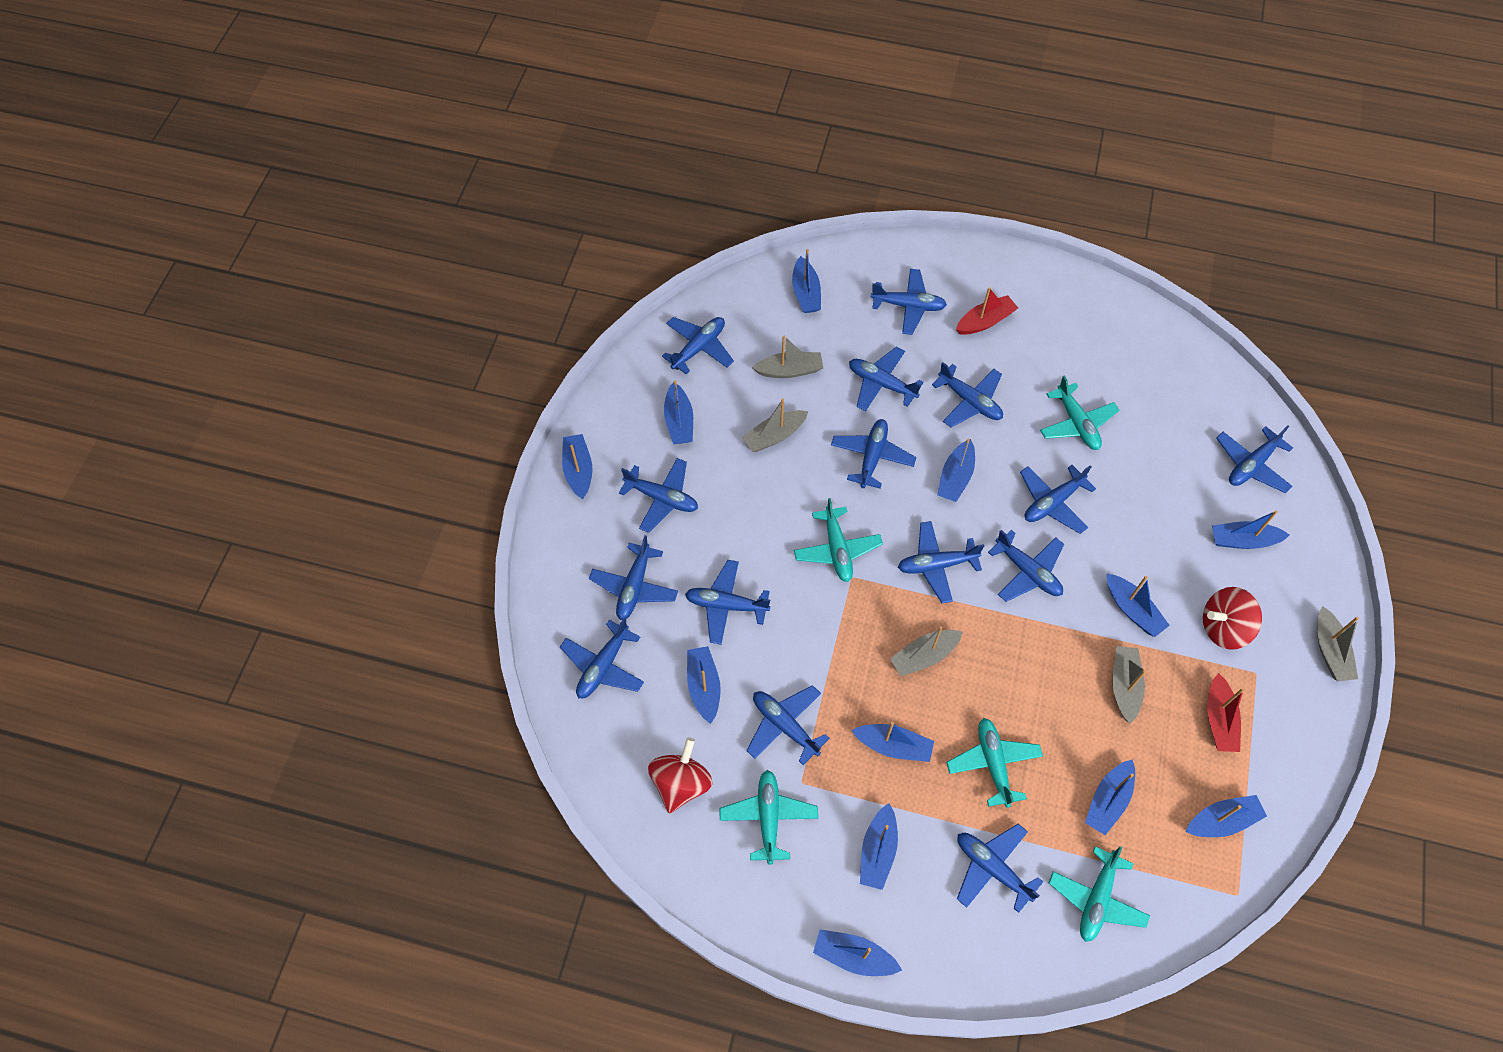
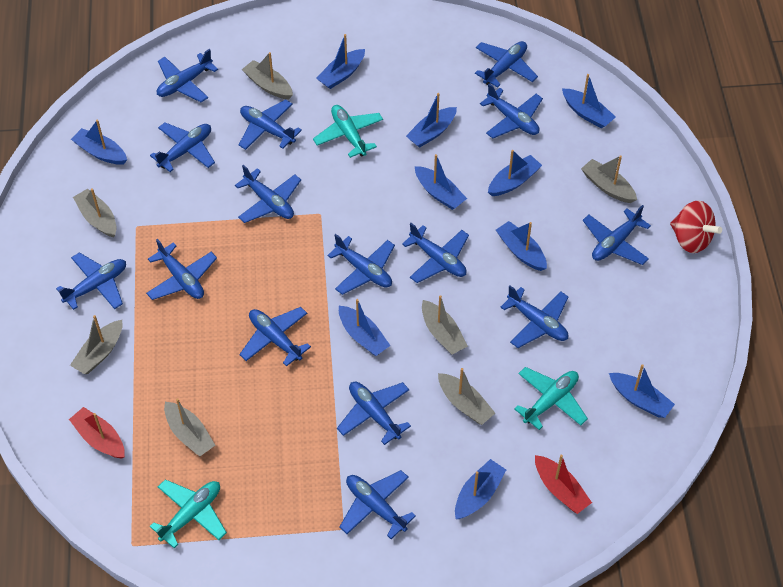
blue boat: [562,434,592,499] [664,380,693,444] [687,646,721,724] [792,249,821,313] [813,929,902,976] [851,722,934,762] [860,803,898,890] [937,438,975,502] [1085,759,1135,835] [1107,574,1170,637] [1186,795,1267,837] [1212,510,1289,549] = 12 -> [71,120,127,165] [316,34,365,89] [339,299,390,356] [406,93,457,148] [415,154,467,210] [455,459,506,519] [488,150,542,196] [496,221,547,271] [562,74,616,128] [609,364,675,418] = 10
grey boat: [742,399,808,452] [752,336,823,378] [890,626,963,676] [1112,646,1146,724] [1317,606,1359,681] = 5 -> [70,315,123,374] [73,188,117,238] [164,398,215,457] [242,52,293,99] [422,295,468,355] [438,368,495,425] [581,155,637,203] = 7
red spinning top: [648,737,713,813] [1203,587,1262,650] = 2 -> [670,201,722,253] = 1
turquoise plane: [720,770,818,865] [794,498,883,582] [946,718,1043,808] [1040,375,1119,450] [1049,846,1150,942] = 5 -> [150,479,227,548] [313,105,383,158] [514,367,588,430] = 3

